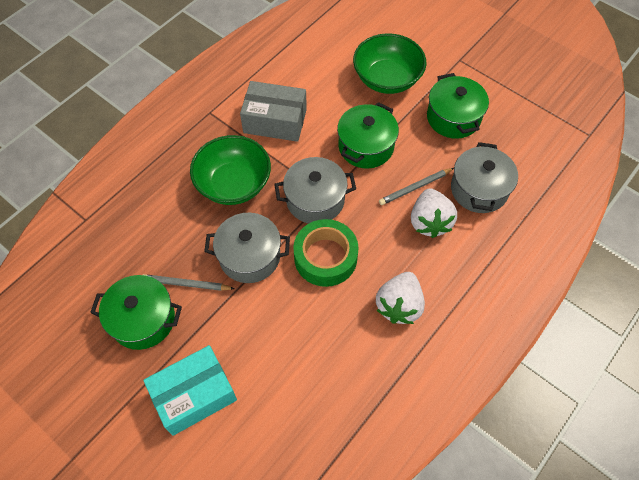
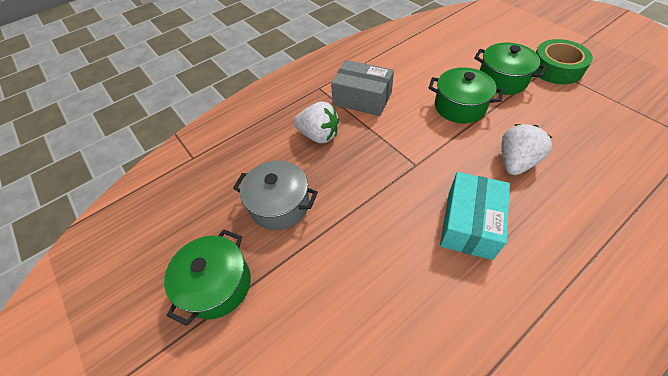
green bowl: [190,135,271,205] [353,33,426,94] = 2 -> none = 0
grey pencil: [143,274,235,291] [379,168,454,205] = 2 -> none = 0
grey pot: [204,213,290,283] [274,157,356,224] [451,142,518,213] = 3 -> [233,160,318,230] = 1

